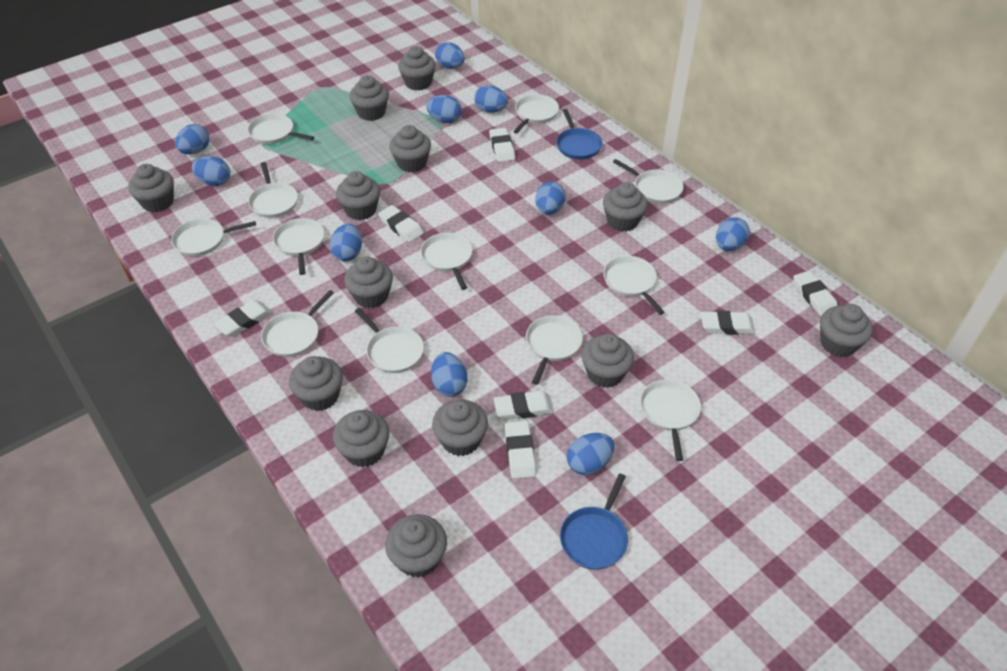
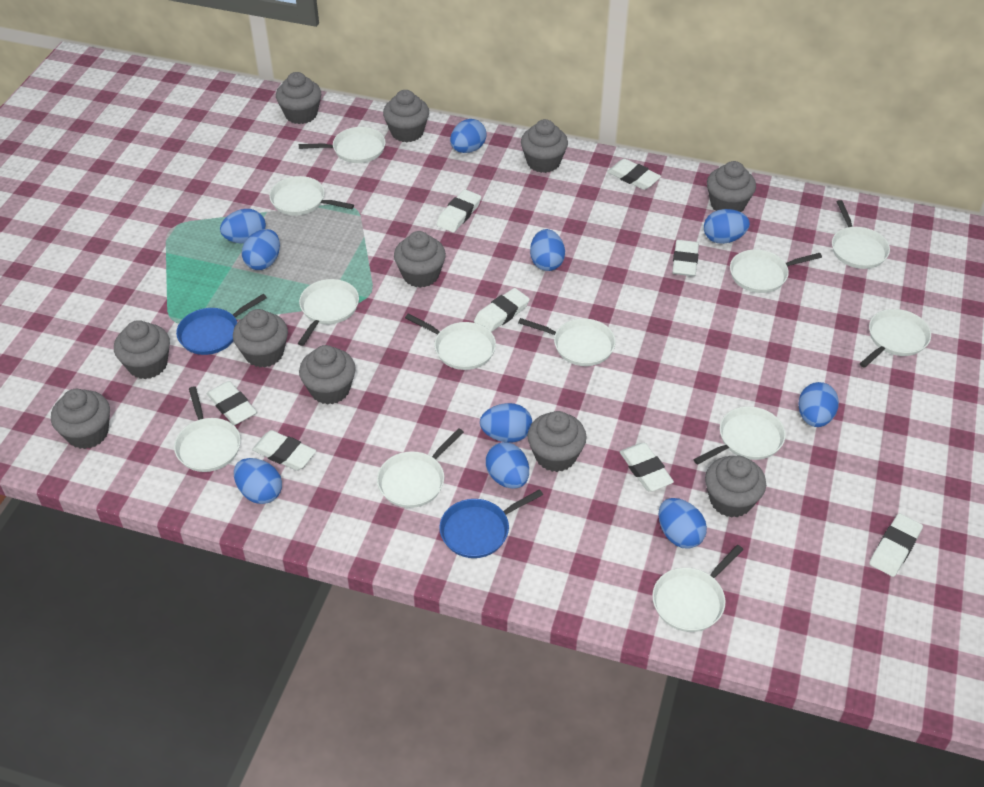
grey cupcake: [128,164,174,213] [289,356,343,411] [333,410,390,467] [336,171,380,220] [344,256,393,308] [350,75,389,121] [385,514,447,578] [389,125,431,172] [398,46,436,91] [432,399,488,456] [582,334,634,388] [603,182,648,232] [820,304,873,357] = 13 -> [51,389,110,449] [114,320,170,379] [233,309,288,367] [276,72,321,124] [299,345,356,405] [383,90,429,142] [394,231,446,288] [521,119,568,173] [527,411,587,472] [705,456,766,518] [707,161,756,212] = 11
white eraser: [214,300,272,337] [378,205,424,242] [489,128,515,162] [494,391,554,420] [505,421,536,479] [701,311,755,335] [793,271,837,316] = 7 -> [207,381,257,425] [252,430,316,470] [437,189,481,232] [474,288,530,332] [607,159,661,190] [620,443,674,491] [672,240,699,276] [869,513,923,577] = 8

